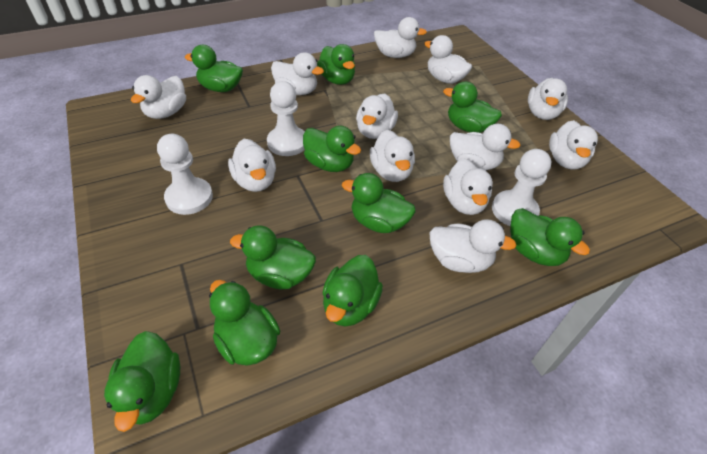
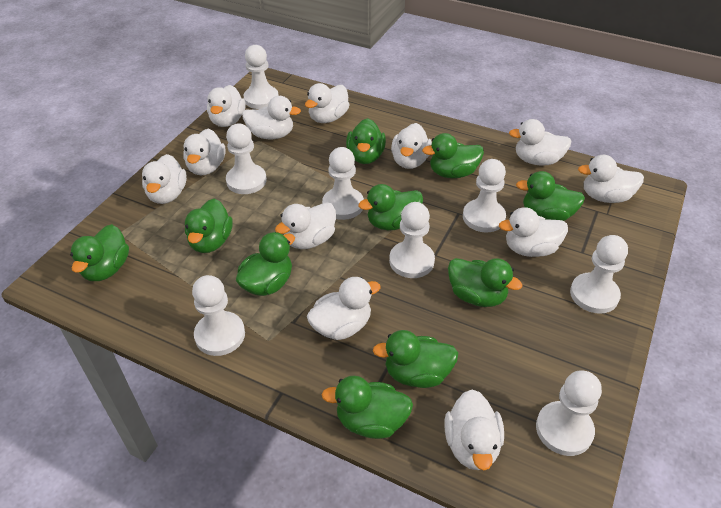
white pawn: [157,134,213,215] [267,81,305,156] [492,149,551,226] = 3 -> [192,275,245,356] [226,124,267,194] [243,45,279,109] [322,147,364,220] [389,202,435,278] [463,159,506,232] [536,370,602,456] [570,235,628,314] = 8

